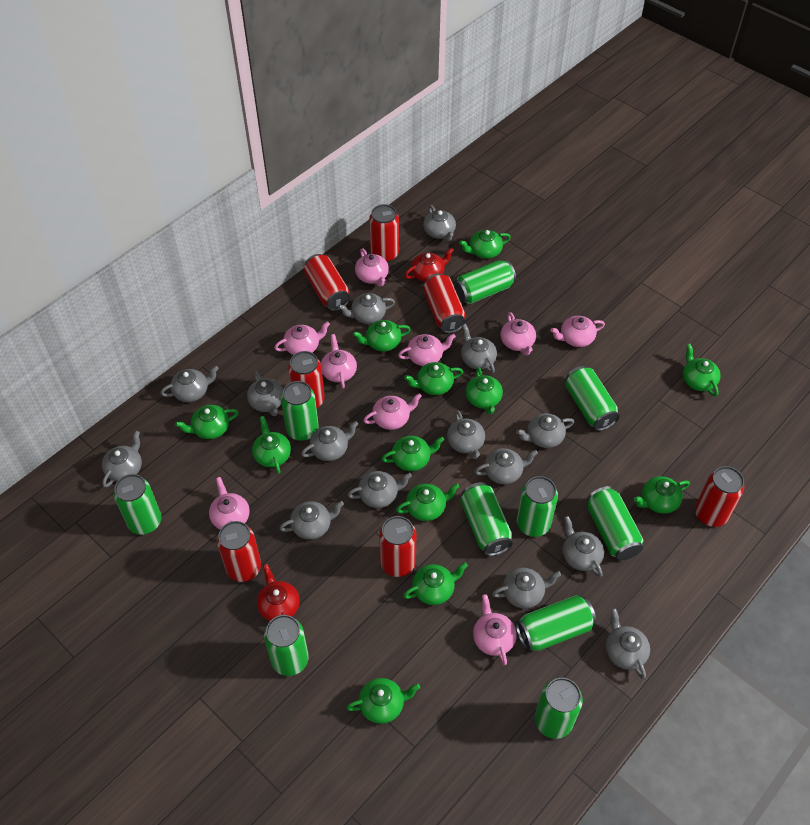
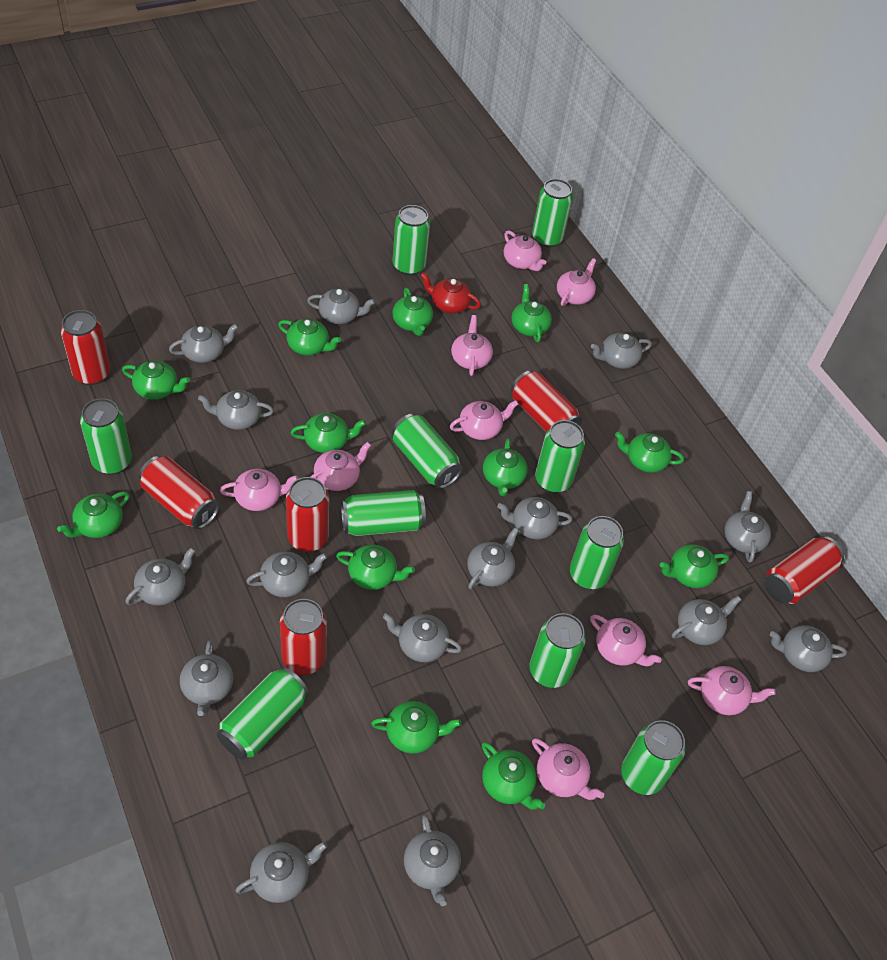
red can: [217,521,261,582] [288,351,325,408] [304,254,350,311] [369,204,399,262] [379,516,417,577] [423,273,466,333] [695,466,744,527] = 7 -> [61,310,111,385] [139,456,220,529] [280,599,327,675] [286,477,329,552] [511,371,582,432] [765,536,844,604] = 6
red teapot: [257,564,300,621] [405,247,454,282] = 2 -> [420,272,481,313] = 1

